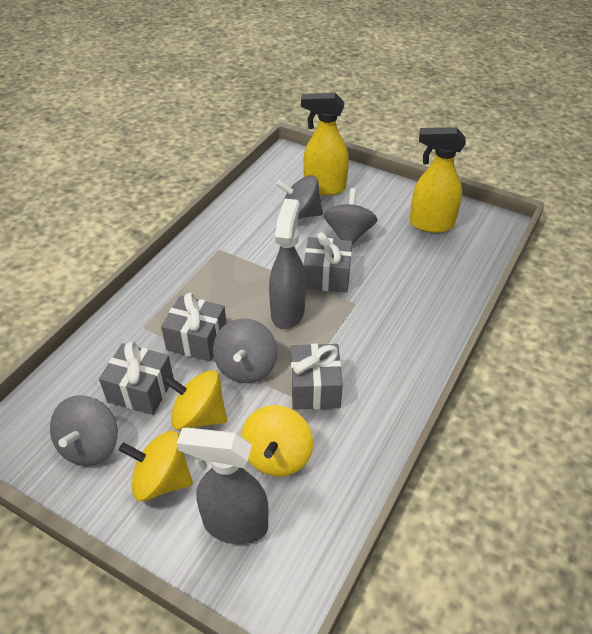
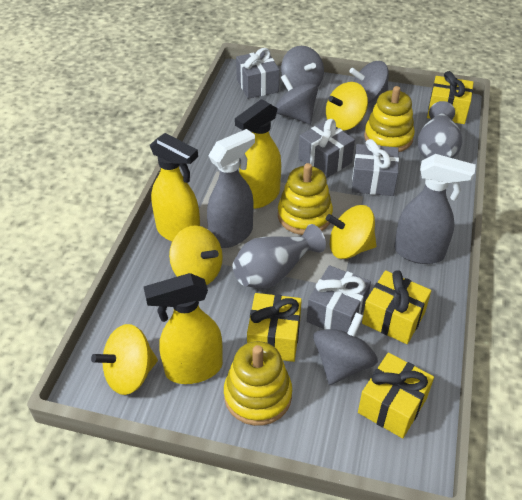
grey vase: none = 0 -> [233,224,326,289] [418,101,463,158] = 2
yellow gift: none = 0 -> [247,293,302,362] [358,353,434,438] [362,270,431,344] [427,71,474,124] = 4
yellow spinning top: [119,431,193,501] [163,370,227,430] [241,405,313,477] = 3 -> [91,324,158,395] [169,225,223,285] [326,82,368,131] [326,205,376,259] = 4
yellow spray bottle: [301,93,349,195] [410,127,466,233] = 2 -> [144,273,223,384] [150,133,200,241] [235,99,281,209] = 3
yellow stacking toy: none = 0 -> [224,341,292,426] [278,163,333,235] [364,86,415,152] = 3

